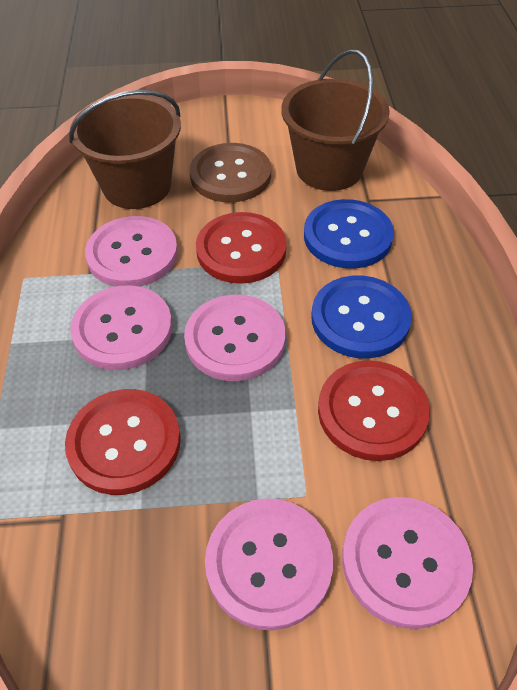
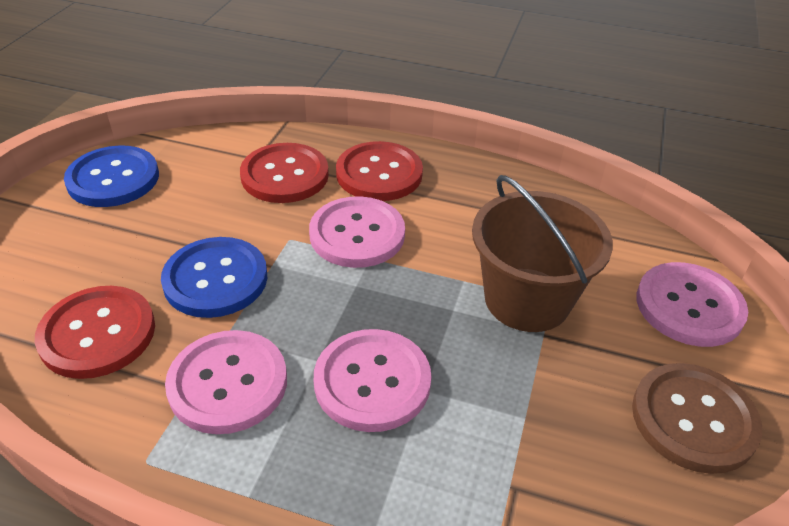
brown bucket: [69,90,181,209] [281,49,390,191] = 2 -> [472,175,613,332] = 1
pink button: [70,285,172,370] [85,216,178,287] [184,295,285,381] [205,498,333,631] [342,497,473,629] = 5 -> [165,330,287,434] [309,196,405,268] [314,329,432,432] [636,262,748,347] = 4

